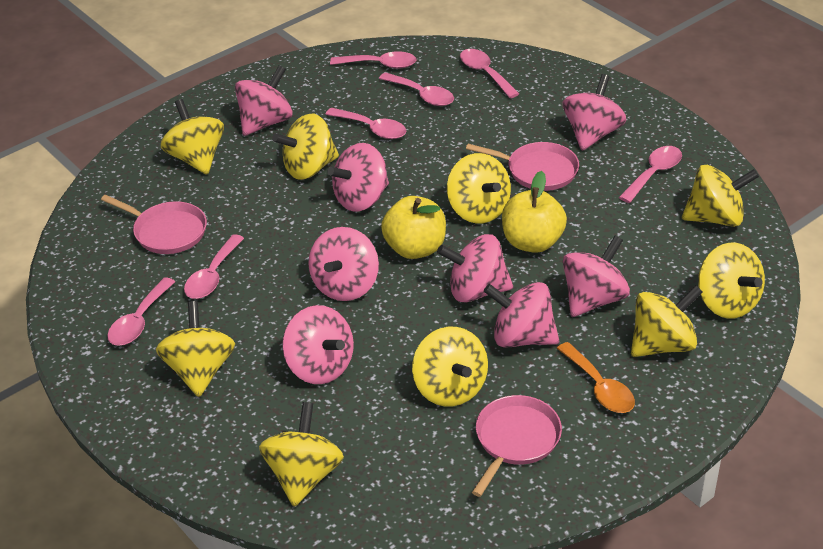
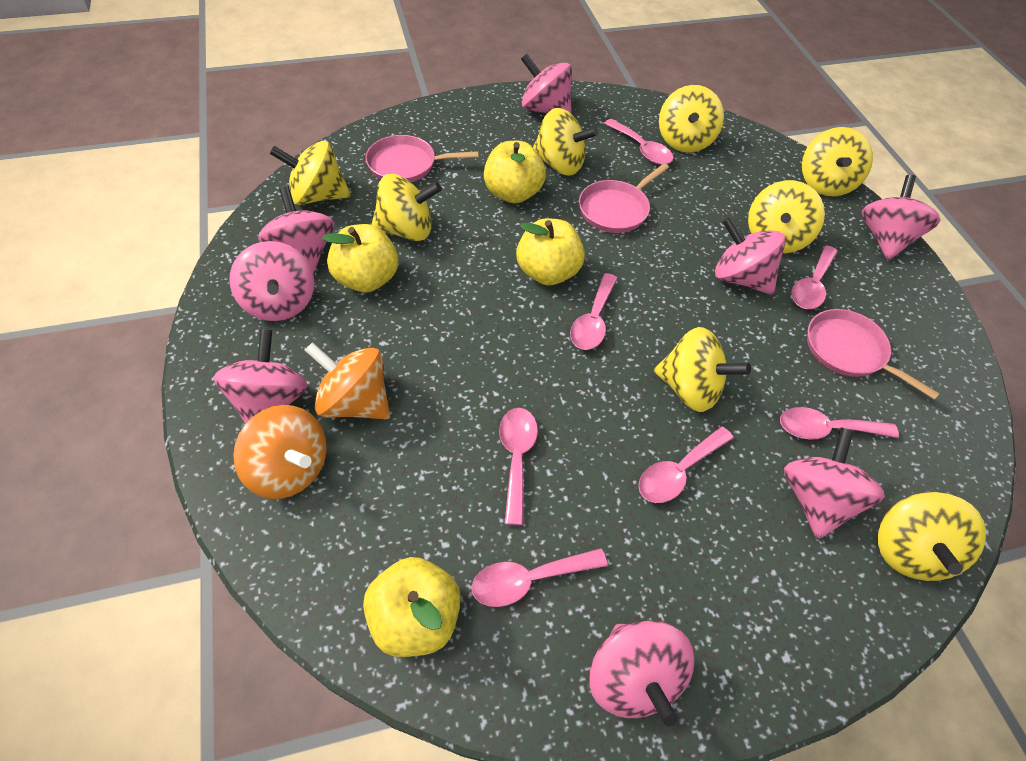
orange spinning top: none = 0 -> [233,405,326,499] [305,342,390,419] = 2
orange spoon: [557,342,635,413] = 1 -> none = 0
yellow apple: [381,196,446,259] [502,171,567,253] = 2 -> [322,224,398,292] [363,557,461,657] [484,141,546,203] [516,218,585,285] = 4
yellow spinning top: [156,301,235,397] [161,99,224,175] [259,402,344,507] [272,114,339,180] [412,327,488,406] [447,153,511,223] [631,285,703,357] [682,165,759,227] [698,243,765,319] = 9 -> [270,141,351,205] [371,174,442,241] [533,108,598,176] [654,327,751,412] [659,85,724,153] [748,180,825,253] [802,127,873,196] [878,492,986,581] = 8

